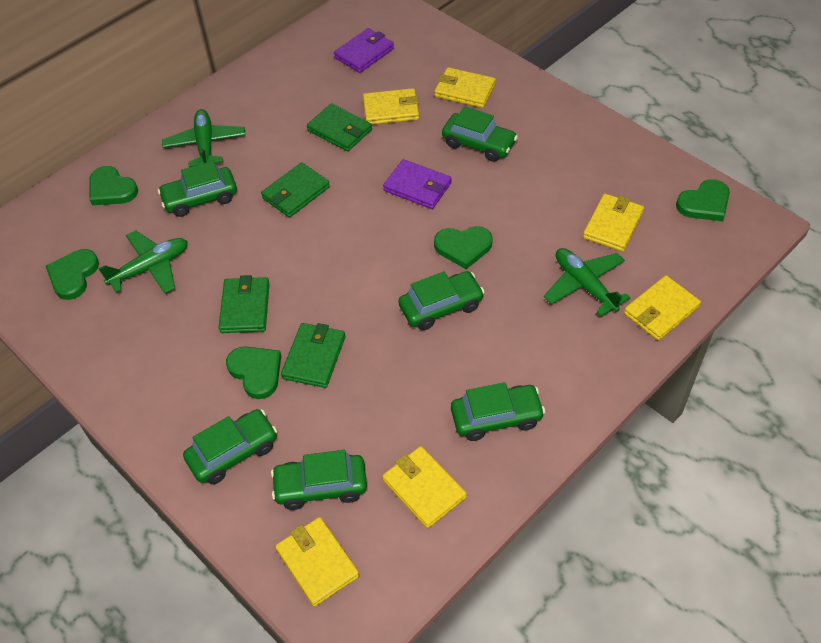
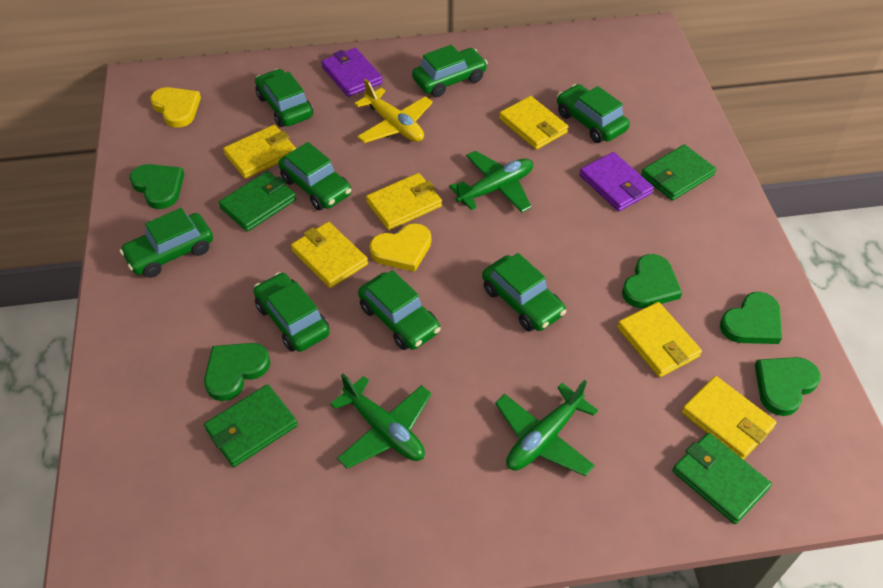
green car: [158,161,237,217] [183,409,277,485] [271,450,367,510] [398,271,485,330] [442,106,518,162] [451,382,545,441] = 6 -> [120,208,213,278] [253,272,330,352] [255,69,313,127] [278,142,352,210] [358,270,441,350] [412,45,488,97] [482,253,566,331] [557,84,630,143] = 8
yellow heart: none = 0 -> [150,87,201,128] [369,223,431,272] = 2
yellow plane: none = 0 -> [354,79,433,143] = 1

